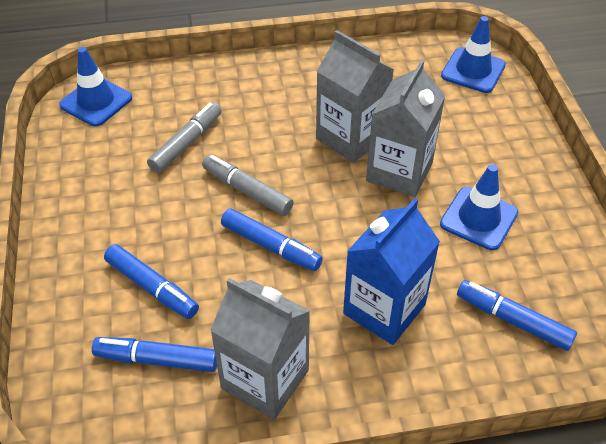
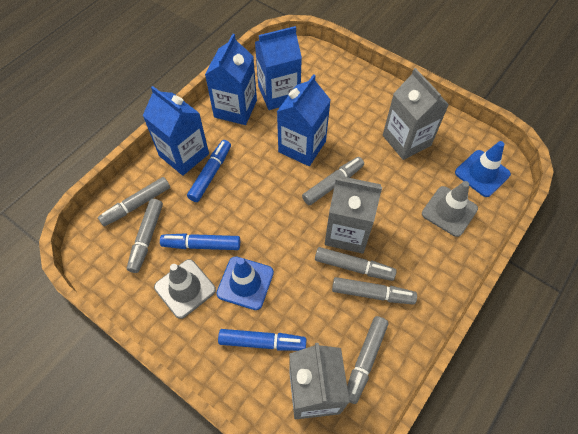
blue carton: [343,198,440,345] = 1 -> [143,86,209,176] [205,34,257,125] [255,26,302,110] [277,74,331,166] = 4
blue marker: [92,337,217,372] [104,244,199,319] [221,208,323,271] [457,280,577,351] = 4 -> [160,233,240,250] [187,140,231,202] [218,329,306,351] = 3
blue traffic cone: [59,47,132,126] [440,164,518,250] [441,16,506,93] = 3 -> [216,256,274,310] [455,141,511,197] = 2
grey marker: [147,102,222,173] [202,155,294,216] = 2 -> [98,177,170,226] [127,199,163,273] [302,157,364,205] [315,247,397,281] [332,277,417,305] [347,316,388,404] = 6
grey traffic cone: none = 0 -> [154,259,216,319] [422,181,478,237] = 2

